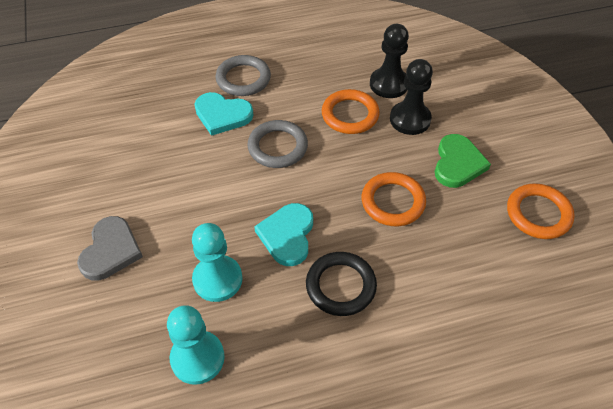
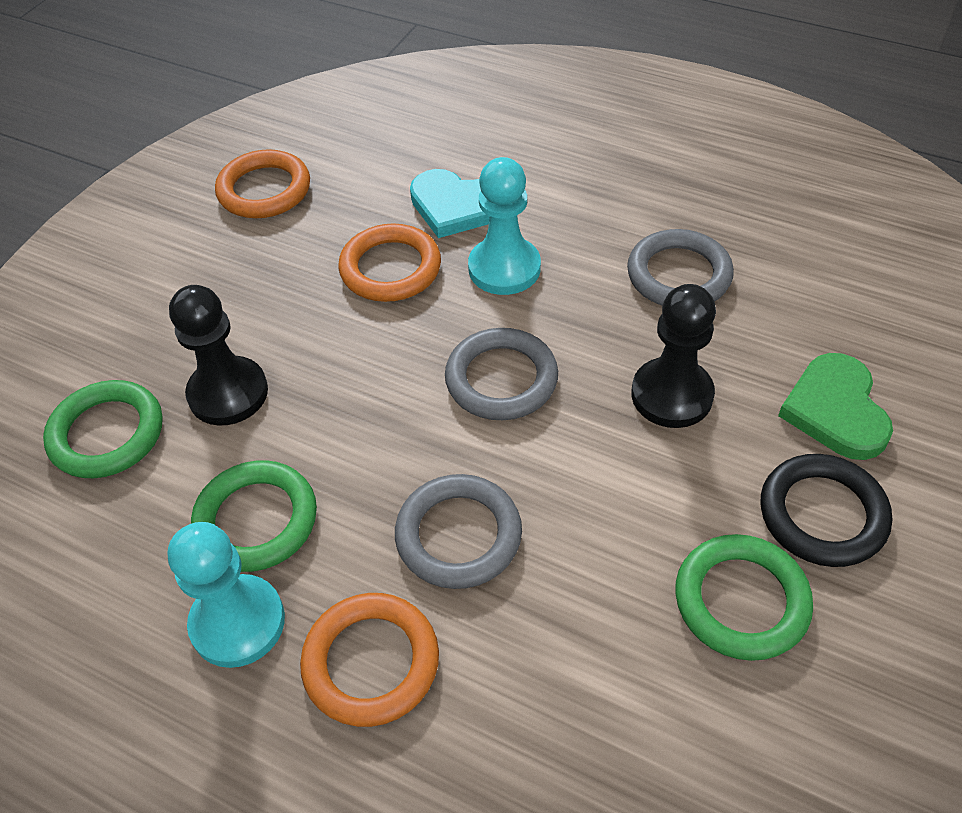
green ring: none = 0 -> [43,380,163,478] [191,460,317,572] [675,534,813,661] = 3
grey heart: [77,216,143,281] = 1 -> none = 0
grey ring: [215,55,271,96] [247,120,308,168] = 2 -> [395,474,522,589] [445,328,558,420] [627,229,734,305] = 3
turquoise heart: [194,92,253,136] [254,203,313,266] = 2 -> [410,169,490,238] = 1

